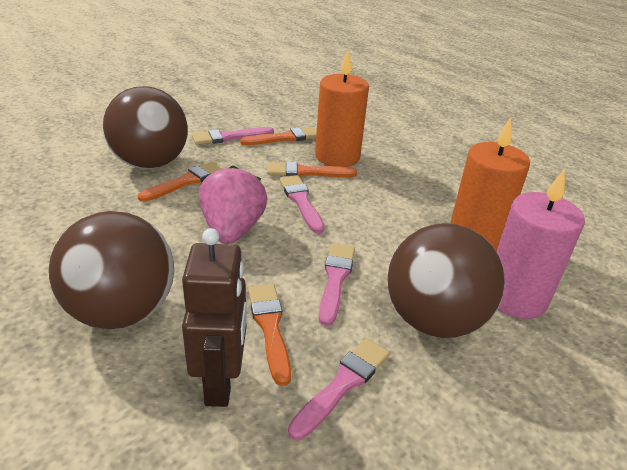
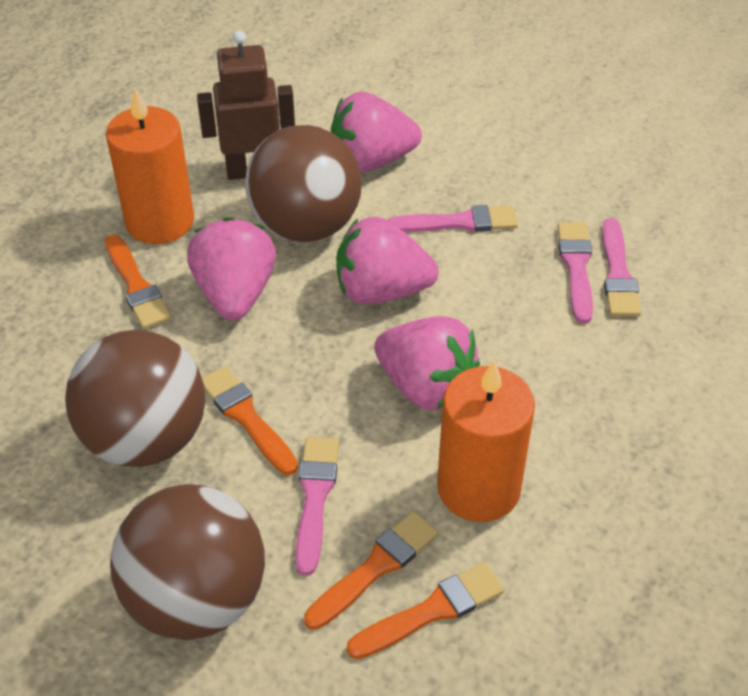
pink candle: [496,169,585,319] = 1 -> none = 0
pink strawberry: [199,165,267,244] = 1 -> [187,217,276,321] [331,92,422,173] [336,217,439,305] [374,316,480,410] = 4

